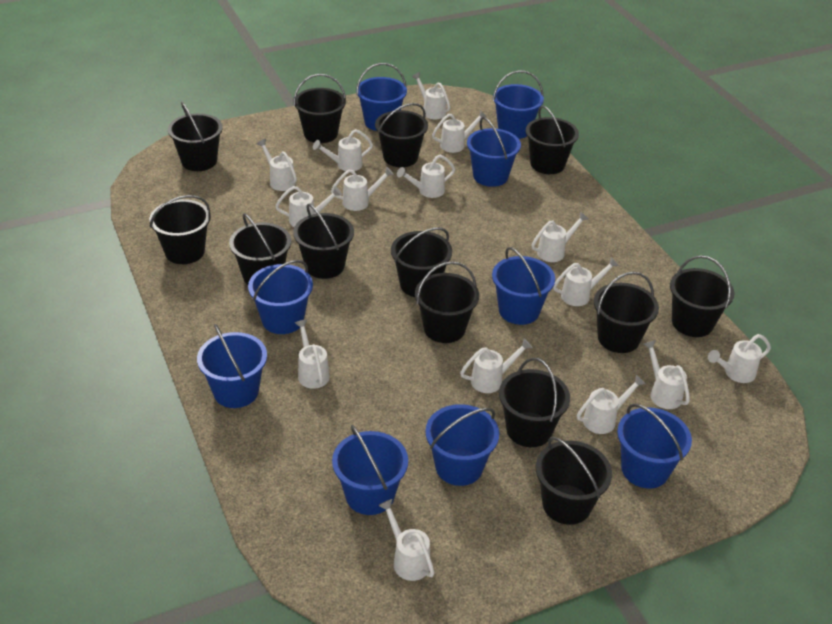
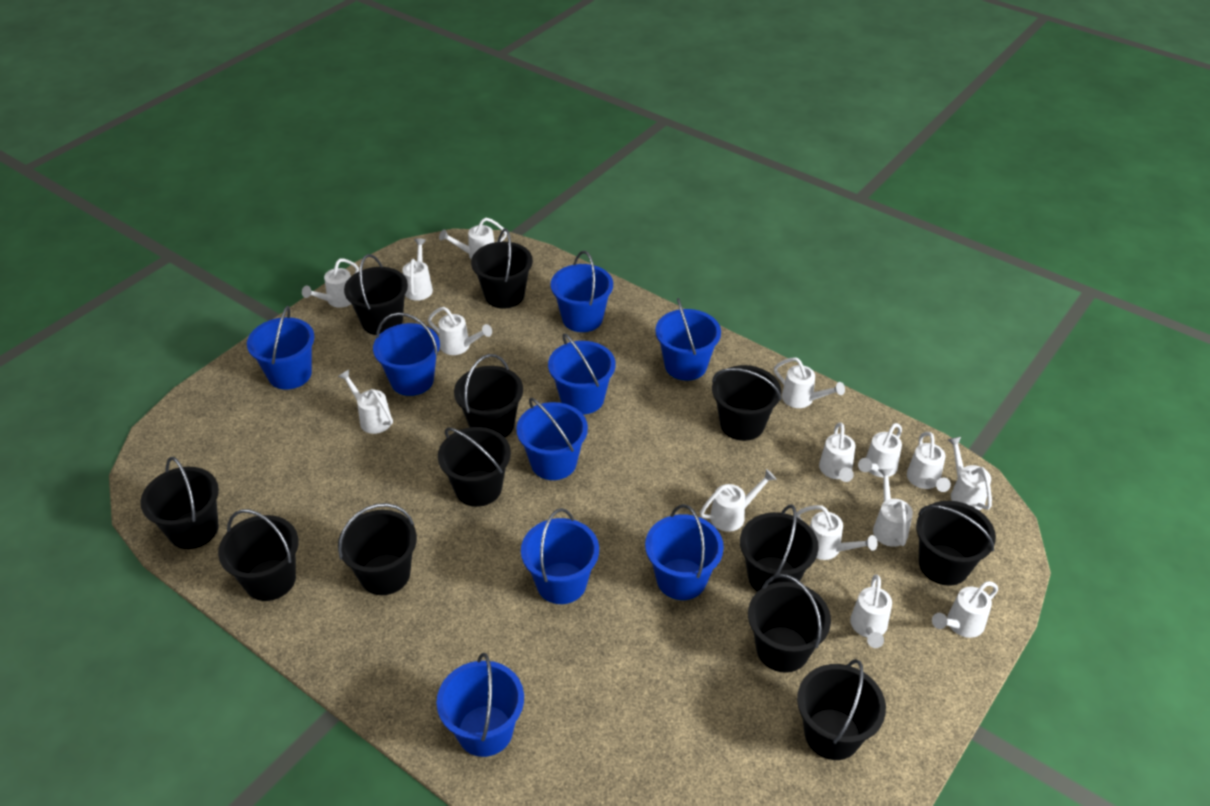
black bucket: [149,195,211,264] [168,102,223,171] [229,213,291,285] [293,74,346,143] [293,203,354,279] [375,103,428,167] [391,227,452,297] [415,261,479,343] [499,358,570,447] [526,106,579,174] [536,437,612,525] [594,271,659,353] [670,255,734,337] = 13 -> [140,457,219,549] [218,509,299,601] [338,503,417,595] [344,254,408,335] [438,427,511,507] [454,354,523,437] [471,228,533,309] [712,365,781,441] [740,504,819,592] [748,574,831,673] [797,659,886,760] [916,501,996,586] = 12

